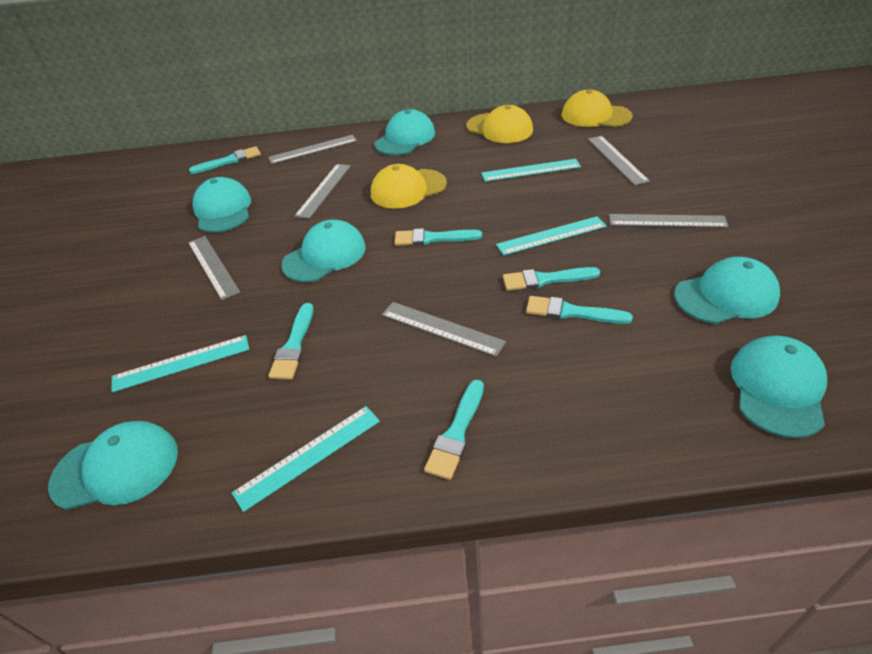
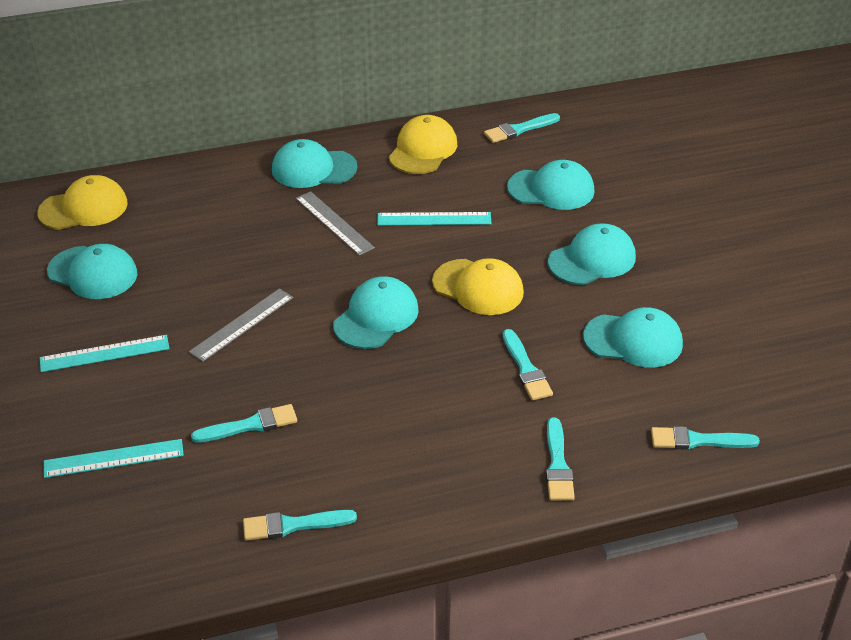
grey ruler: [188,236,240,300] [268,135,357,164] [294,164,351,219] [382,302,506,357] [588,136,650,185] [609,214,729,228] = 6 -> [189,289,293,362] [295,191,375,256] = 2
turquoise ruler: [112,335,249,392] [232,406,380,512] [481,159,581,182] [496,216,606,255] = 4 -> [40,335,169,372] [44,439,184,478] [377,212,492,225] = 3

